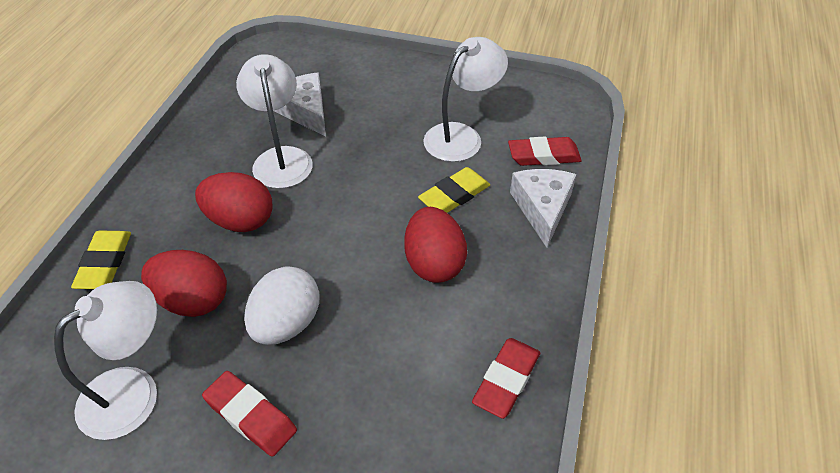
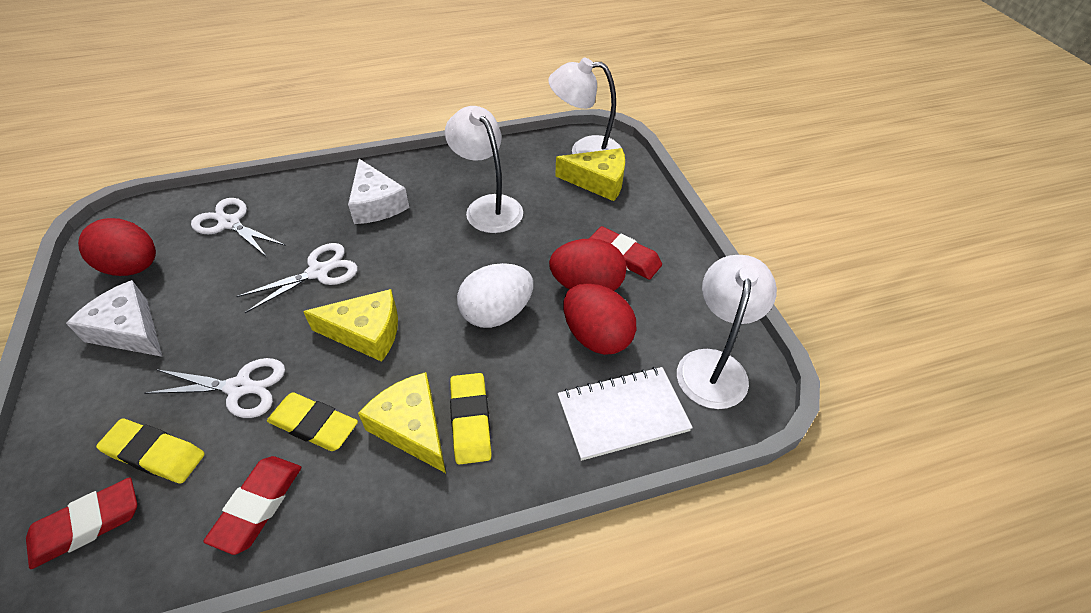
white notebook: none = 0 -> [558,367,693,461] = 1
white scissors: none = 0 -> [145,358,285,418] [191,198,286,257] [236,243,358,313] = 3
yellow cheese: none = 0 -> [303,289,398,362] [358,372,446,473] [555,148,625,201] = 3
yellow eraser: [71,231,131,289] [418,167,490,213] = 2 -> [96,419,205,483] [267,392,358,451] [450,373,492,465] = 3

